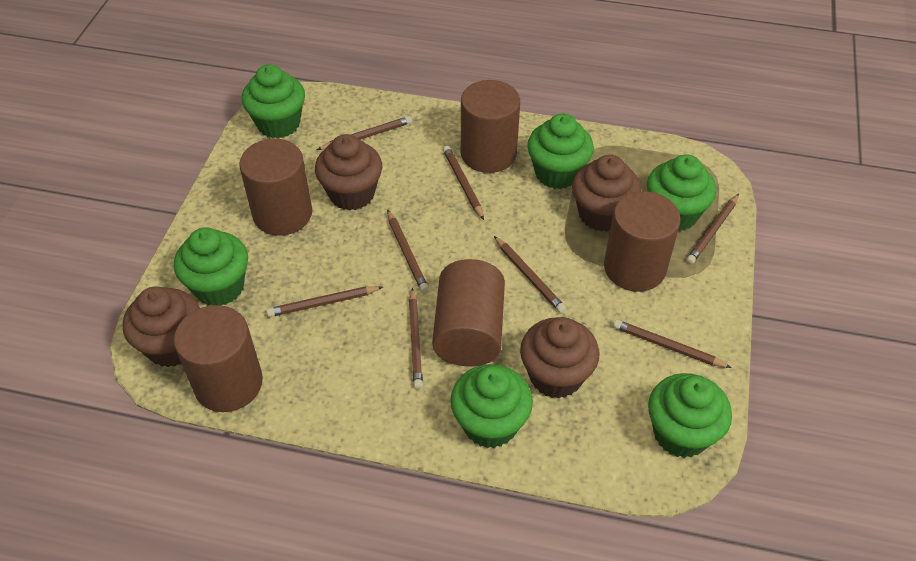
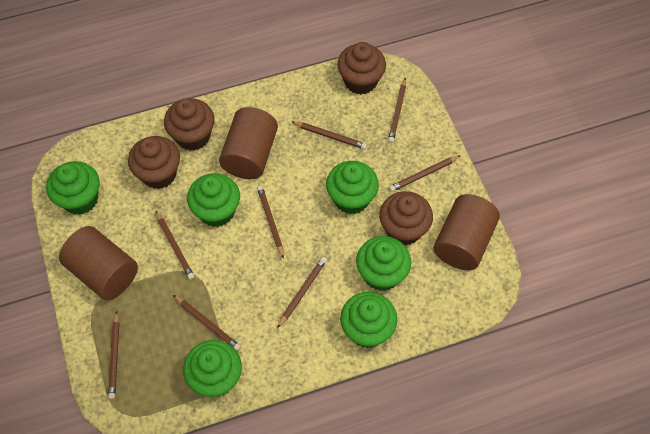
brown cylinder: [174,305,263,412] [239,139,312,236] [432,259,505,366] [461,80,520,173] [604,191,681,292] = 5 -> [59,226,138,300] [219,107,278,179] [433,194,500,270] = 3

